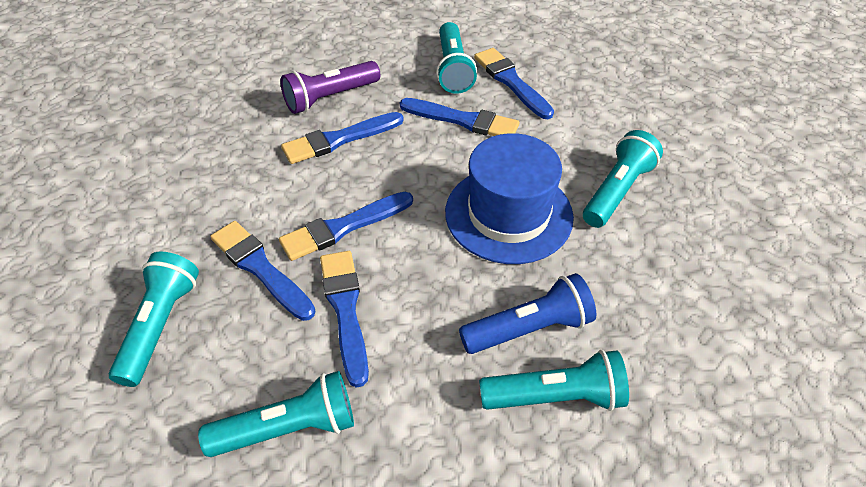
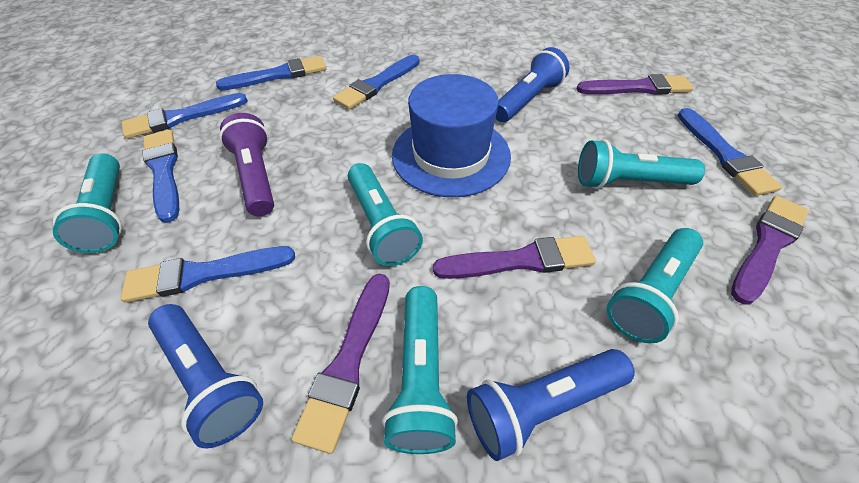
blue flashlight: [459,273,596,354] = 1 -> [148,304,263,448] [467,349,635,461] [496,47,570,122] = 3
purple brush: none = 0 -> [292,274,390,454] [433,236,596,279] [577,74,693,95] [731,196,809,305] = 4

